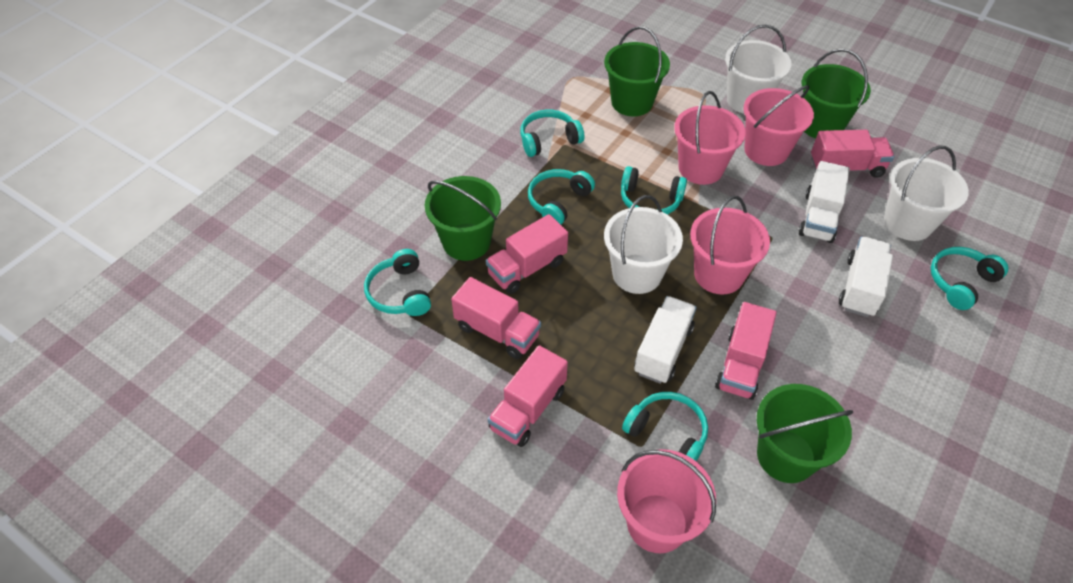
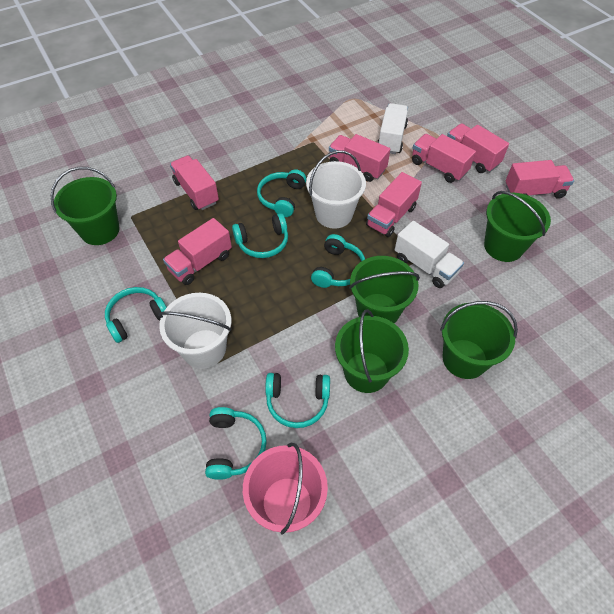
green bucket: [425,176,501,261] [604,26,670,116] [757,384,853,483] [802,49,871,138] = 4 -> [51,167,120,245] [335,309,409,393] [349,256,420,324] [440,301,518,379] [484,191,551,262] = 5
pink bucket: [617,449,716,553] [674,91,746,185] [690,196,770,295] [743,85,814,166] = 4 -> [243,443,328,535] = 1
pink truck: [451,277,541,359] [486,214,568,294] [488,345,568,447] [715,302,777,400] [811,130,894,178] = 5 -> [163,218,232,285] [170,156,219,210] [329,134,390,182] [366,172,422,237] [412,134,476,183] [447,123,509,173] [505,160,574,199] = 7
white bucket: [604,195,683,294] [725,25,792,114] [884,146,969,241] = 3 -> [158,293,232,369] [306,150,366,229] = 2
white truck: [634,296,696,384] [799,161,850,243] [839,236,893,317] = 3 -> [377,103,408,154] [395,221,464,288] = 2

